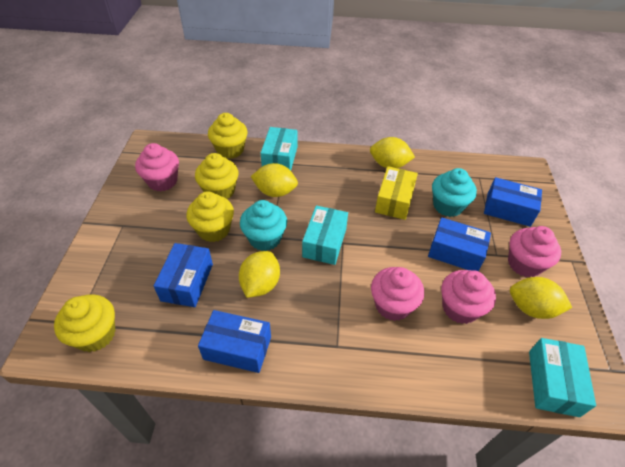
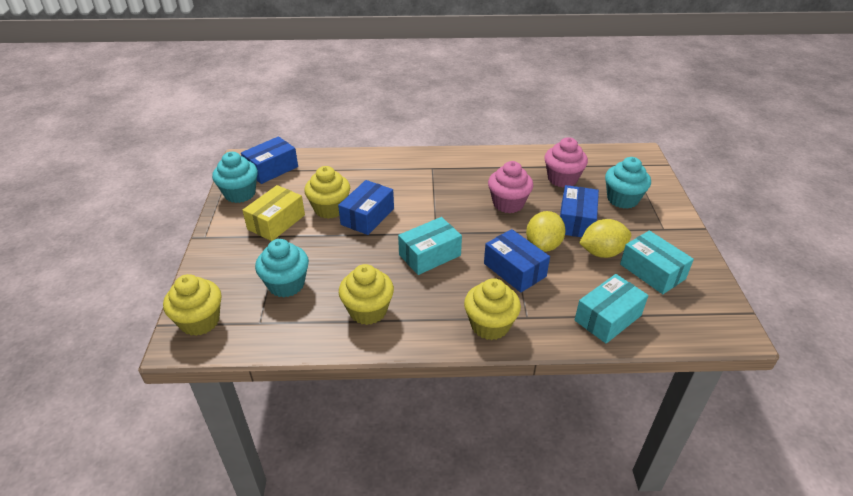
pink cupcake: [135,143,179,191] [371,267,424,321] [441,270,496,324] [508,226,561,278] = 4 -> [488,161,533,213] [544,137,588,188] = 2
turquoise cupcake: [240,200,287,251] [432,168,477,217] = 2 -> [212,152,258,203] [255,239,309,298] [605,157,651,209] = 3
yellow lemon: [239,251,280,298] [251,163,298,197] [370,137,415,168] [510,277,572,319] = 4 -> [526,211,566,252] [579,219,631,258] = 2

